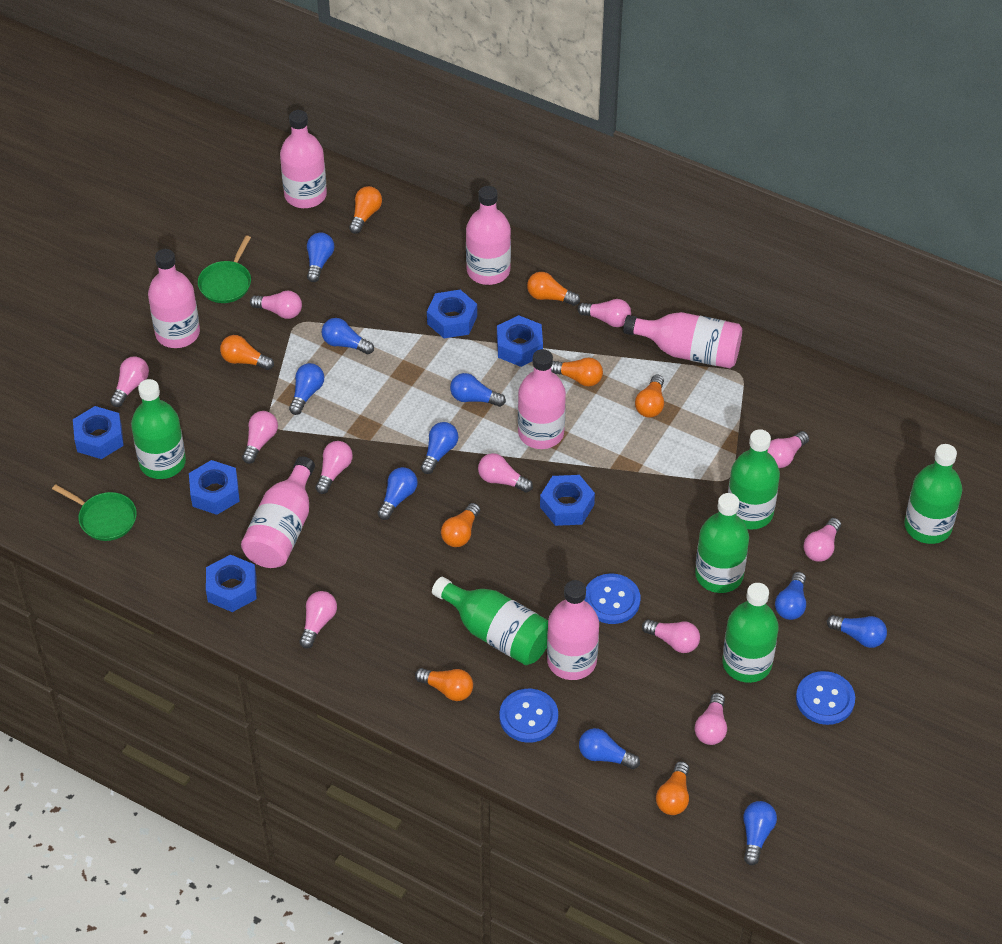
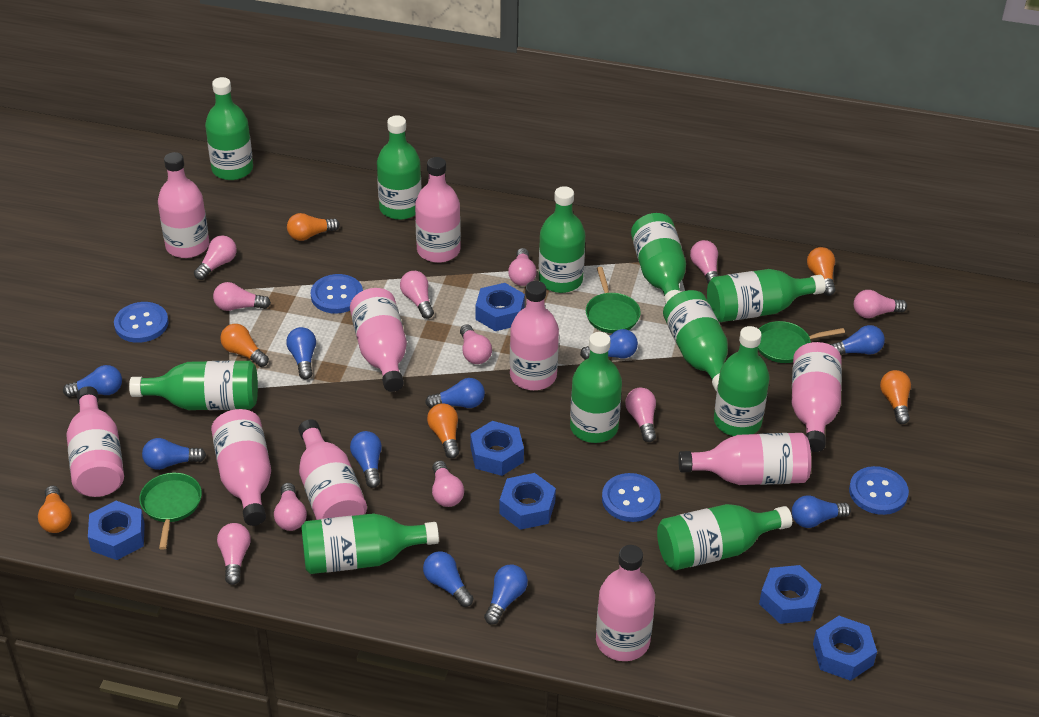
blue button: [499,689,558,743] [584,574,640,624] [796,671,855,725] = 3 -> [114,302,169,343] [311,274,363,313] [602,473,661,522] [849,466,909,515] = 4
green bottle: [131,379,186,479] [432,577,548,665] [695,493,749,593] [722,583,779,683] [728,429,780,530] [904,444,962,544] = 6 -> [129,360,258,410] [205,77,253,180] [301,513,439,574] [377,115,422,220] [539,186,585,293] [570,332,622,443] [631,213,686,304] [657,504,792,570] [663,290,728,392] [707,269,826,322] [714,326,769,436] = 11
green pan: [52,484,137,541] [198,235,251,303] = 2 -> [139,473,202,550] [586,267,641,333] [758,321,845,363] = 3
orange light bulb: [220,335,274,370] [349,186,382,234] [415,668,473,701] [441,503,480,547] [527,272,580,306] [551,358,603,386] [635,375,664,417] [656,761,689,815] = 8 -> [38,486,72,533] [220,324,269,367] [287,213,340,241] [427,403,459,458] [807,247,835,296] [880,370,911,424] = 6
pink bottle: [148,249,200,348] [241,456,315,568] [280,110,327,208] [466,186,511,285] [518,349,566,449] [547,580,599,680] [623,312,742,368] = 7 -> [66,386,124,497] [158,152,209,258] [211,409,271,526] [298,419,367,520] [350,288,407,392] [415,157,461,263] [510,281,559,390] [596,545,655,661] [678,433,811,485] [792,342,842,452] = 10

